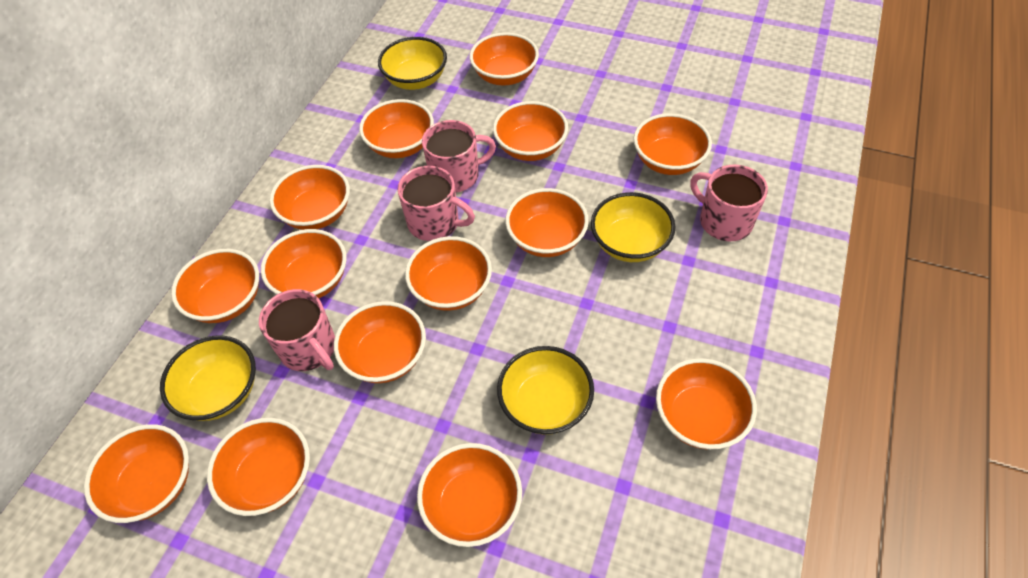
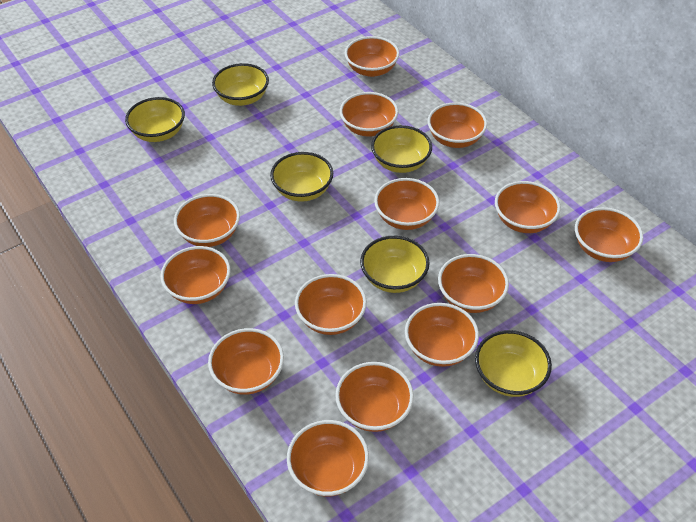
pink mug: [259,289,335,371] [397,166,475,241] [422,120,496,193] [690,164,768,241] = 4 -> none = 0
yellow bowl: [160,335,256,421] [378,37,447,90] [497,346,594,435] [591,192,676,262] = 4 -> [125,97,185,142] [212,63,269,106] [270,152,333,202] [360,236,430,293] [371,125,432,173] [475,330,552,397] = 6

